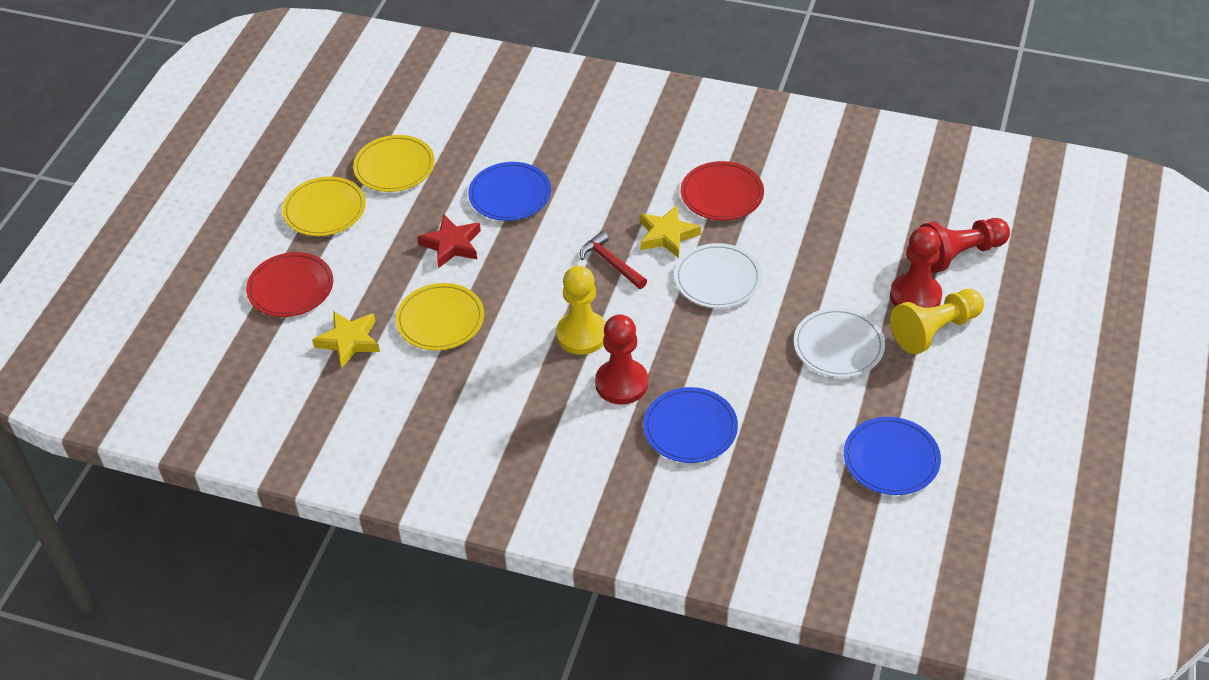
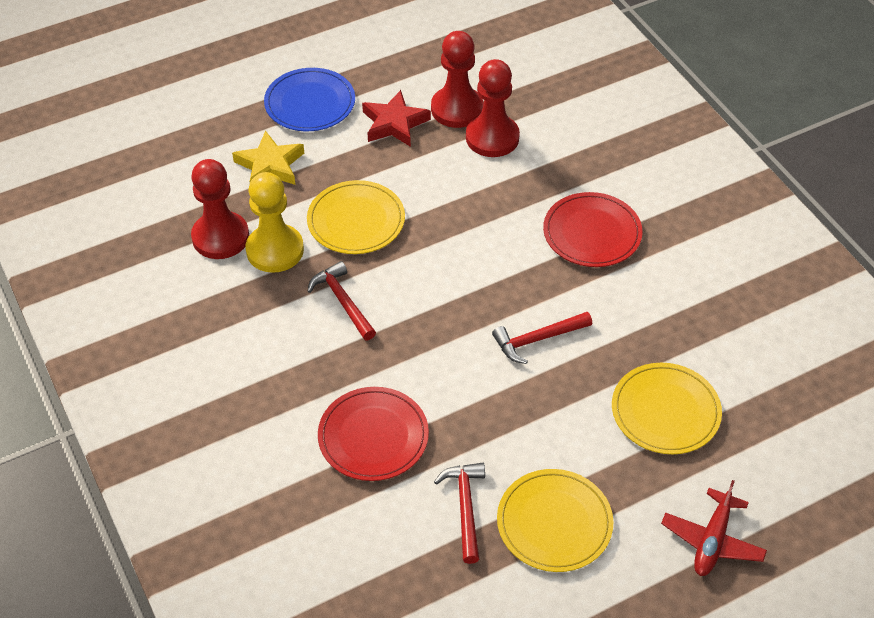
blue plate: [468,162,551,221] [643,387,738,463] [844,417,941,495] = 3 -> [264,68,355,131] = 1
red hammer: [580,231,647,289] = 1 -> [308,261,376,340] [434,463,485,564] [492,312,592,364] = 3
red plane: none = 0 -> [661,480,767,576] = 1
white plate: [674,243,762,308] [794,308,885,378] = 2 -> none = 0
yellow pawn: [556,266,606,355] [890,289,984,355] = 2 -> [246,172,304,273] = 1
yellow star: [312,311,380,368] [640,205,701,258] = 2 -> [232,130,304,185] = 1

